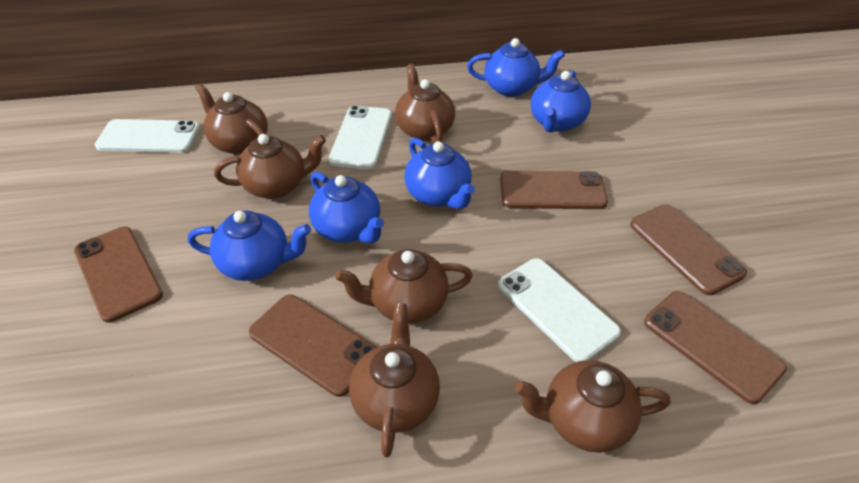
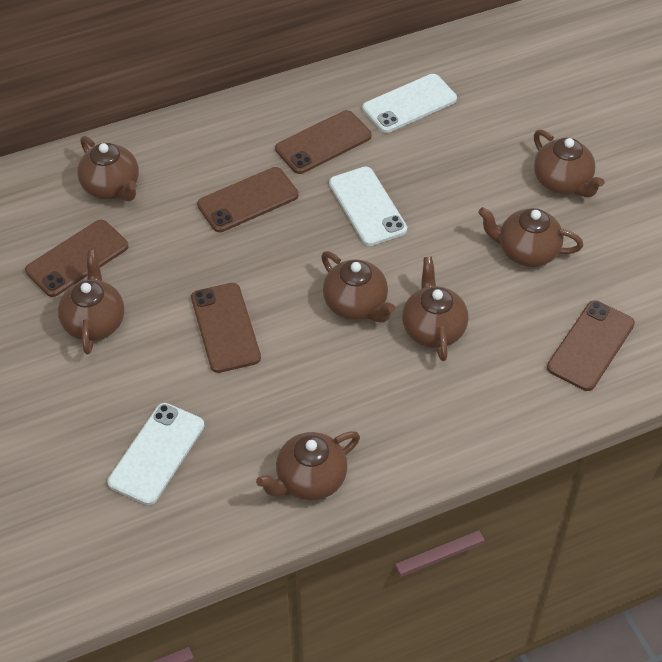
blue teapot: [188,211,311,281] [309,172,384,243] [404,138,475,209] [467,38,565,97] [531,70,591,133] = 5 -> none = 0
brown teapot: [195,83,268,154] [214,134,326,199] [335,249,473,324] [349,303,440,457] [395,64,455,143] [515,360,670,453] = 6 -> [58,250,124,354] [77,136,139,201] [256,431,360,500] [321,251,395,323] [402,257,468,361] [478,207,583,267] [534,130,604,198] = 7

